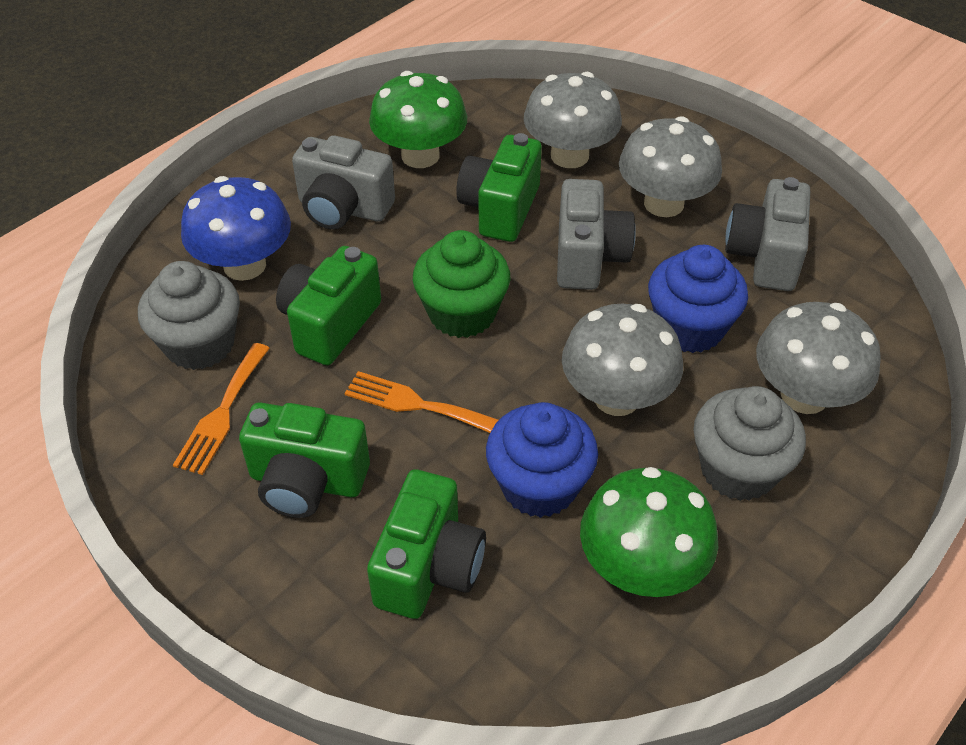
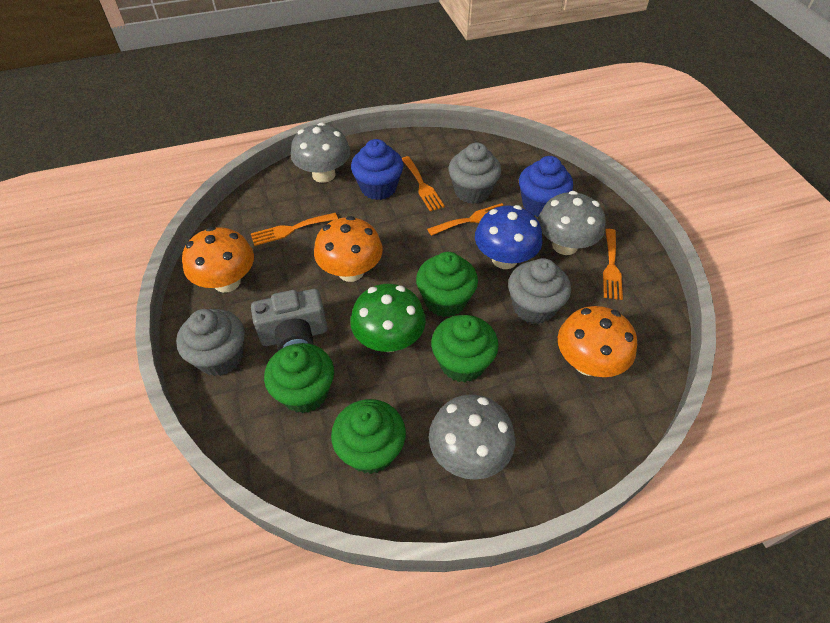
green camera: [239,402,370,518] [276,246,381,365] [367,469,486,619] [456,133,542,242] = 4 -> none = 0
green cupcake: [413,230,510,338] = 1 -> [264,343,334,413] [331,399,406,474] [416,252,478,317] [431,315,499,382] = 4
green mushroom: [369,71,467,168] [580,467,718,597] = 2 -> [350,284,426,352] = 1
grey camera: [292,135,395,230] [557,179,636,290] [725,177,810,291] = 3 -> [251,289,327,351] = 1
grey cupcake: [138,261,240,370] [693,386,806,501] = 2 -> [176,309,245,376] [448,143,501,204] [508,258,571,324] = 3
grey mushroom: [524,72,622,168] [562,304,683,416] [619,116,722,217] [756,302,881,414] = 4 -> [291,123,350,183] [429,394,515,480] [538,191,606,255] = 3
orange fork: [173,343,270,475] [345,371,499,433] = 2 -> [251,213,338,246] [402,156,445,211] [427,203,503,236] [603,229,623,300] = 4
orange mushroom: none = 0 -> [182,227,254,293] [314,216,383,282] [558,306,637,377] = 3

